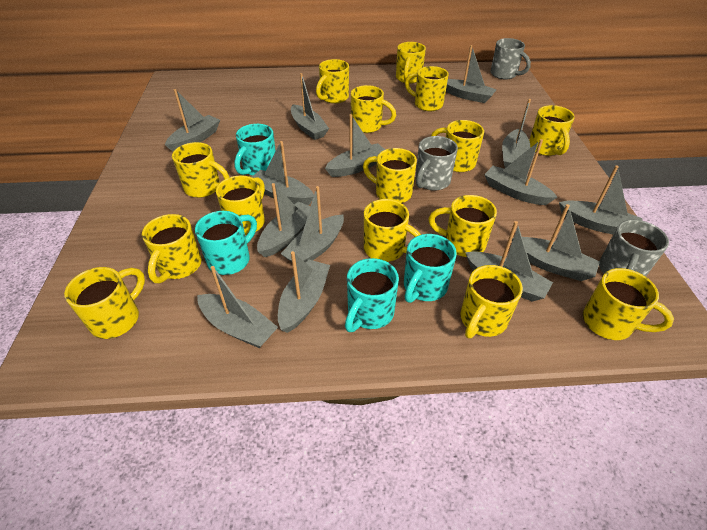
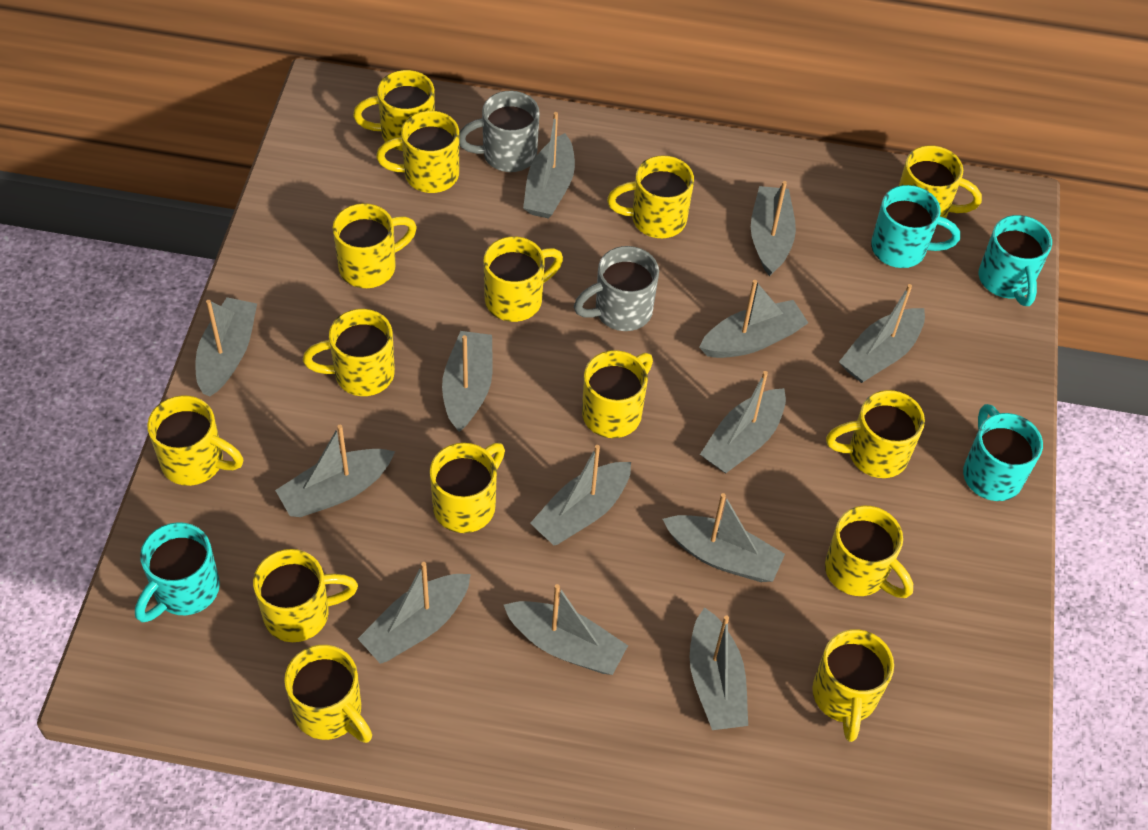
grey boat: [165,89,220,152] [197,266,278,348] [252,141,314,205] [257,183,311,257] [278,251,330,333] [281,186,344,263] [291,73,329,140] [325,114,385,177] [446,45,497,103] [465,221,553,302] [484,139,557,205] [502,99,531,168] [512,204,600,281] [559,165,642,234] = 14 -> [196,297,257,396] [275,425,395,517] [358,562,471,664] [442,331,493,432] [504,584,628,675] [523,112,575,219] [530,445,631,545] [663,493,785,582] [690,607,748,730] [699,280,808,358] [700,371,786,474] [751,181,796,276] [839,284,925,383] = 13
grey mug: [416,136,458,191] [491,38,531,80] [599,220,669,276] = 3 -> [459,91,540,172] [574,246,659,331] = 2

